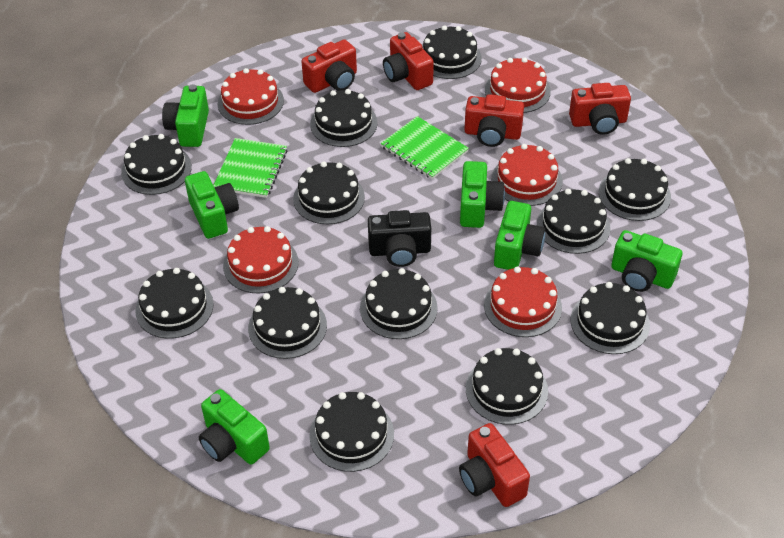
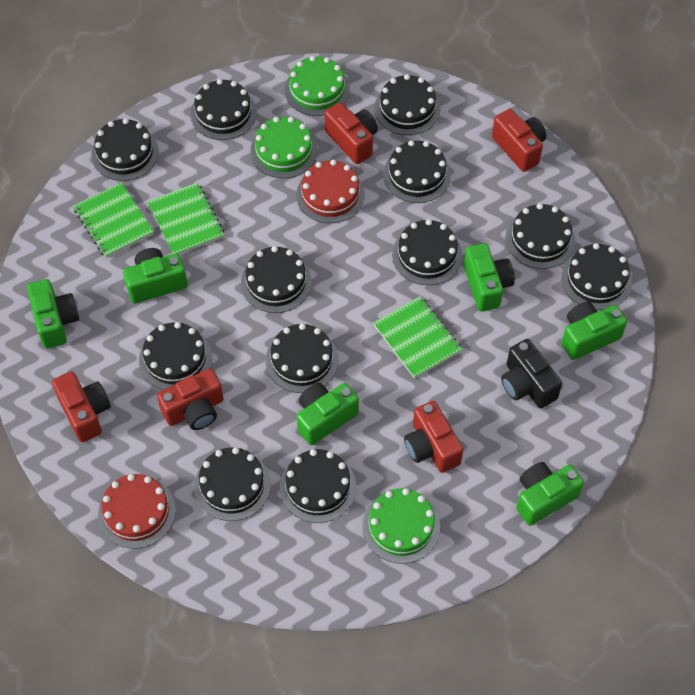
green cake: none = 0 -> [250,117,317,178] [285,56,350,116] [362,488,440,564] = 3
green notebook: [213,138,287,198] [381,116,469,179] = 2 -> [73,182,154,258] [148,182,224,254] [374,296,462,379] = 3
red cake: [218,68,284,125] [223,226,299,294] [484,266,562,337] [485,57,551,113] [492,144,563,206] = 5 -> [98,474,176,549] [296,160,365,223] = 2

